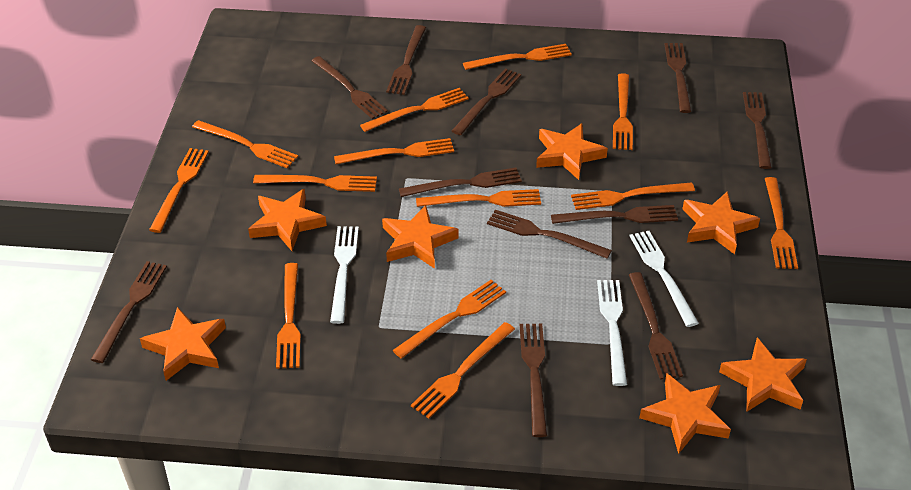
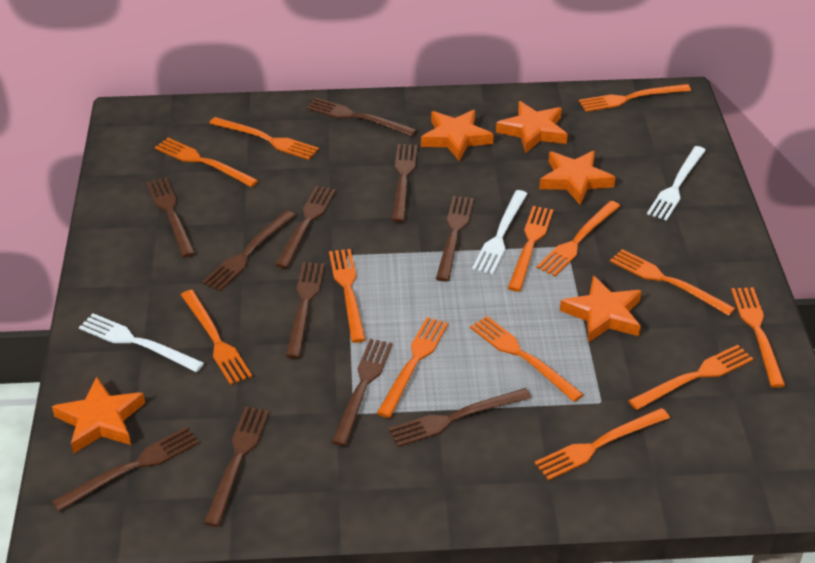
orange star: [140,307,226,381] [248,189,327,251] [382,205,458,269] [536,123,608,180] [639,373,731,454] [682,191,760,254] [719,337,807,412] = 7 -> [52,376,145,454] [421,110,494,162] [496,101,567,153] [539,151,615,205] [560,276,642,343] = 5

